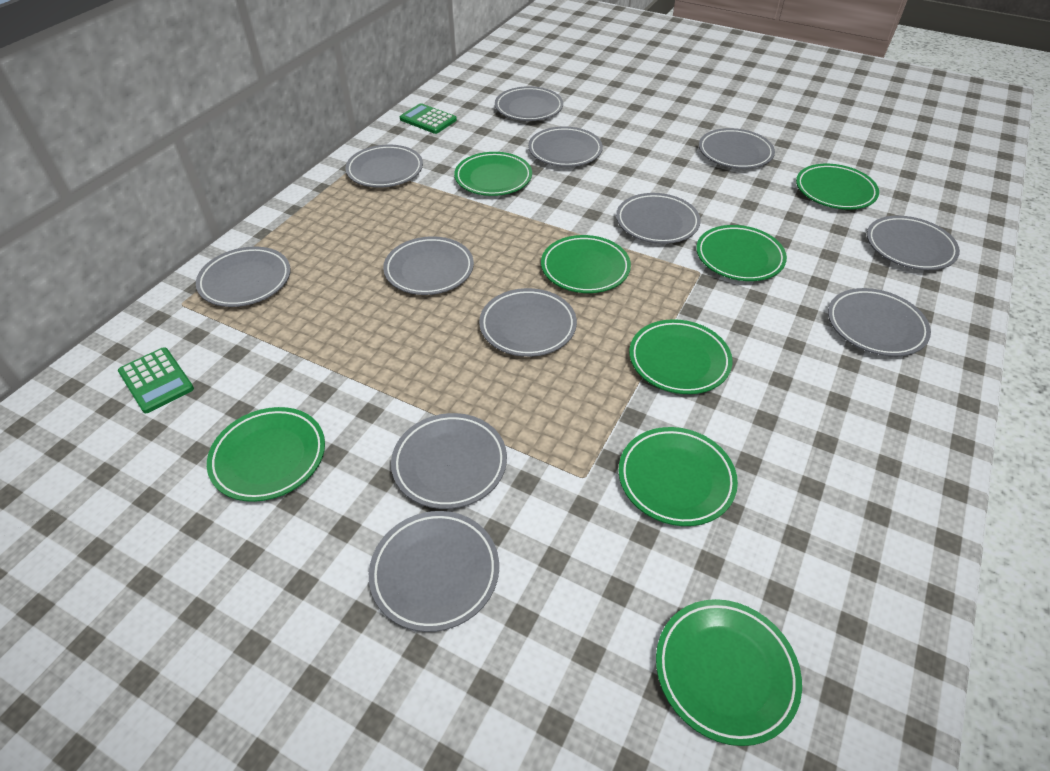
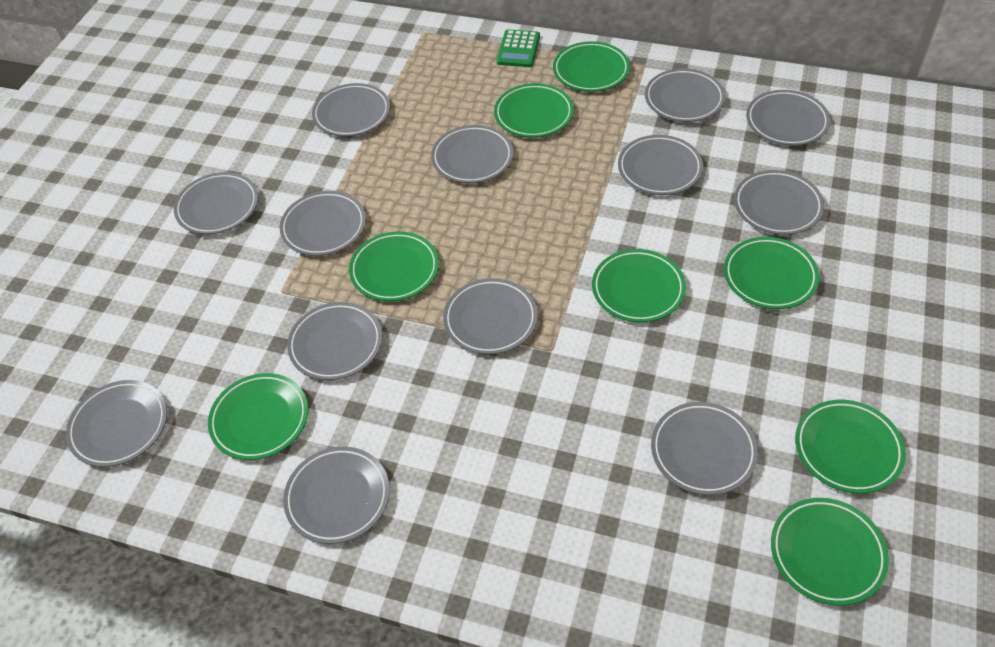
green calculator: [118,347,194,413] [400,103,457,134] = 2 -> [497,29,540,67] = 1
grey plate: [196,247,291,307] [345,145,423,188] [369,511,499,632] [383,236,474,295] [391,413,507,509] [479,288,577,357] [495,86,563,121] [528,126,603,167] [616,193,701,244] [699,128,775,169] [828,288,931,357] [867,216,960,270] = 12 -> [66,380,167,467] [174,172,259,235] [280,191,366,256] [283,447,390,544] [287,302,382,380] [312,83,390,137] [431,125,513,183] [443,278,538,354] [618,135,703,195] [645,69,725,122] [651,402,758,495] [734,170,824,235] [746,90,830,146] = 13

